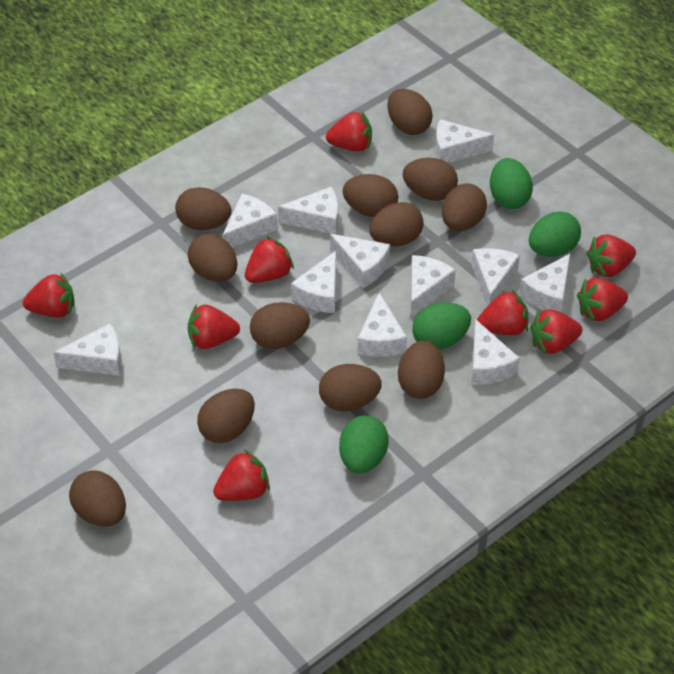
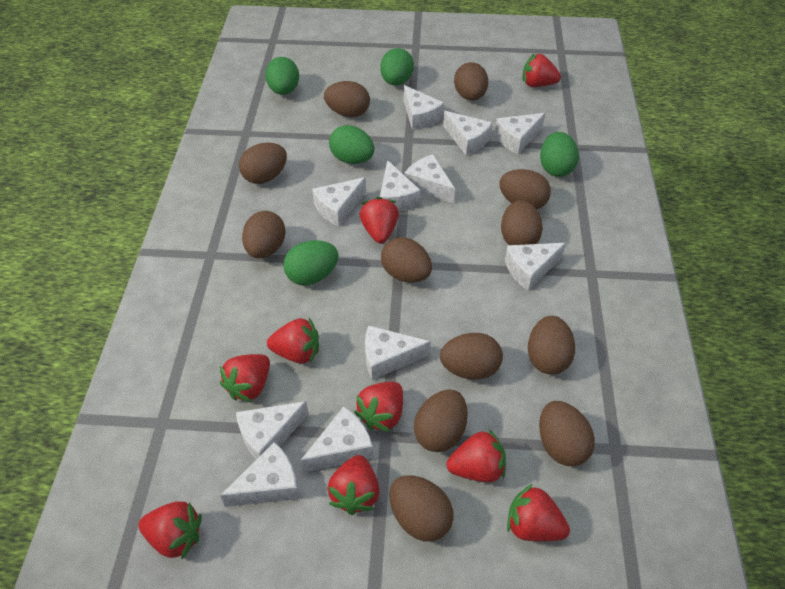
green egg: [339,415,389,474] [413,303,471,350] [490,158,533,209] [529,211,581,257] = 4 -> [265,57,299,95] [283,240,339,285] [329,125,374,164] [380,48,414,85] [540,132,579,177] = 5

